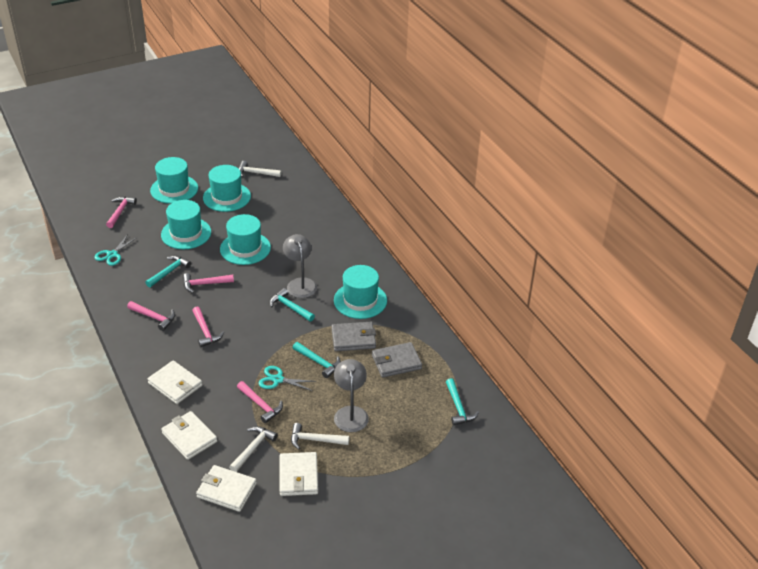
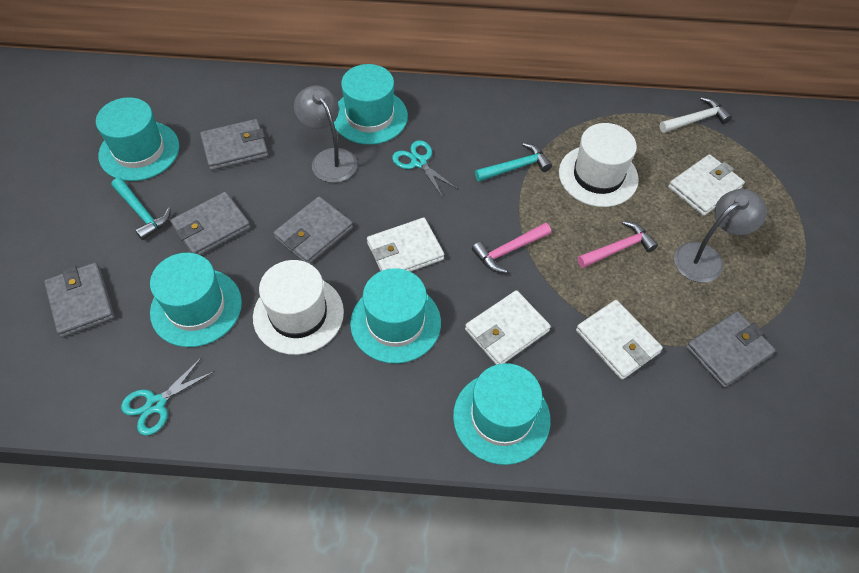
grey wallet: [331,322,376,351] [372,342,422,378] = 2 -> [44,262,115,338] [170,192,251,255] [200,119,268,170] [273,196,353,264] [686,311,776,388] = 5
pink hammer: [106,196,137,228] [127,301,175,331] [183,273,234,293] [192,306,224,347] [237,381,283,423] = 5 -> [472,223,551,273] [577,221,658,268] = 2
turquoise hammer: [145,255,191,288] [270,288,315,322] [293,342,341,378] [446,378,479,426] = 4 -> [111,178,171,240] [475,143,552,182] = 2
white hammer: [229,426,278,472] [239,161,282,177] [291,423,349,450] = 3 -> [659,97,732,133] = 1
white hat: none = 0 -> [253,260,344,355] [559,123,639,207] = 2

